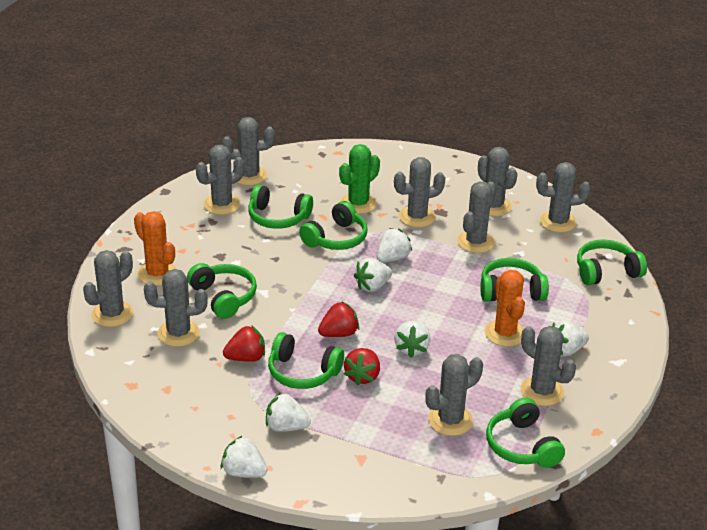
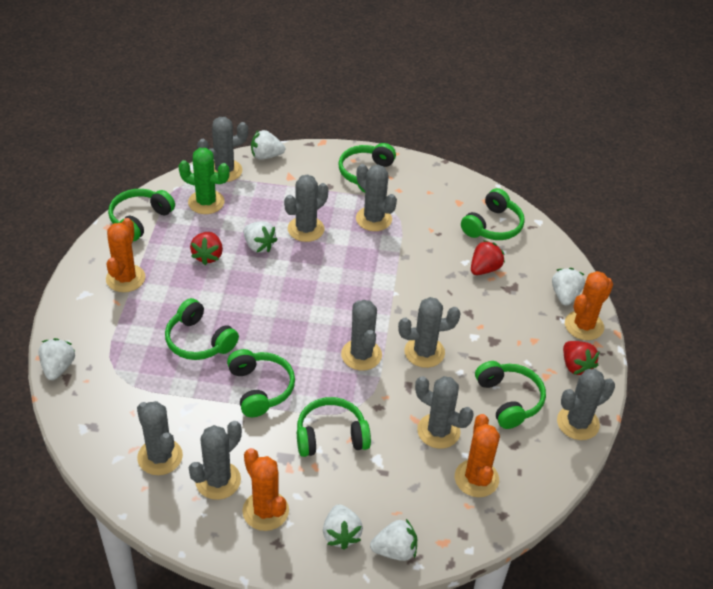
grey cactus: [83,250,133,327] [144,269,208,347] [196,145,245,215] [222,117,275,186] [394,157,445,228] [425,354,483,436] [457,181,496,253] [478,147,518,216] [521,326,576,406] [536,162,591,233] = 10 -> [137,401,183,475] [189,421,242,500] [197,117,248,182] [284,174,328,242] [341,300,382,371] [356,164,397,231] [398,297,461,368] [415,376,474,449] [557,369,615,440] = 9
orange cactus: [134,211,177,286] [485,270,525,347] = 2 -> [106,218,145,292] [242,448,289,531] [455,414,500,497] [565,271,613,340] = 4

